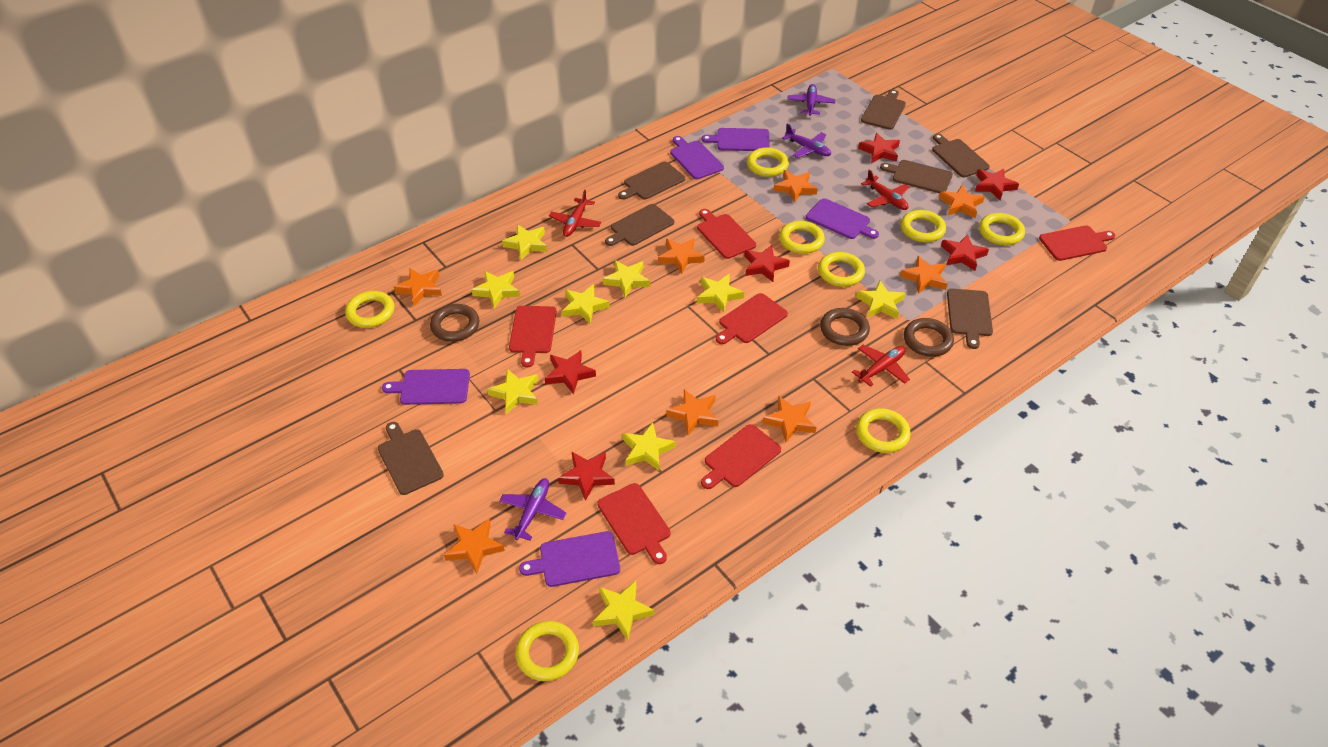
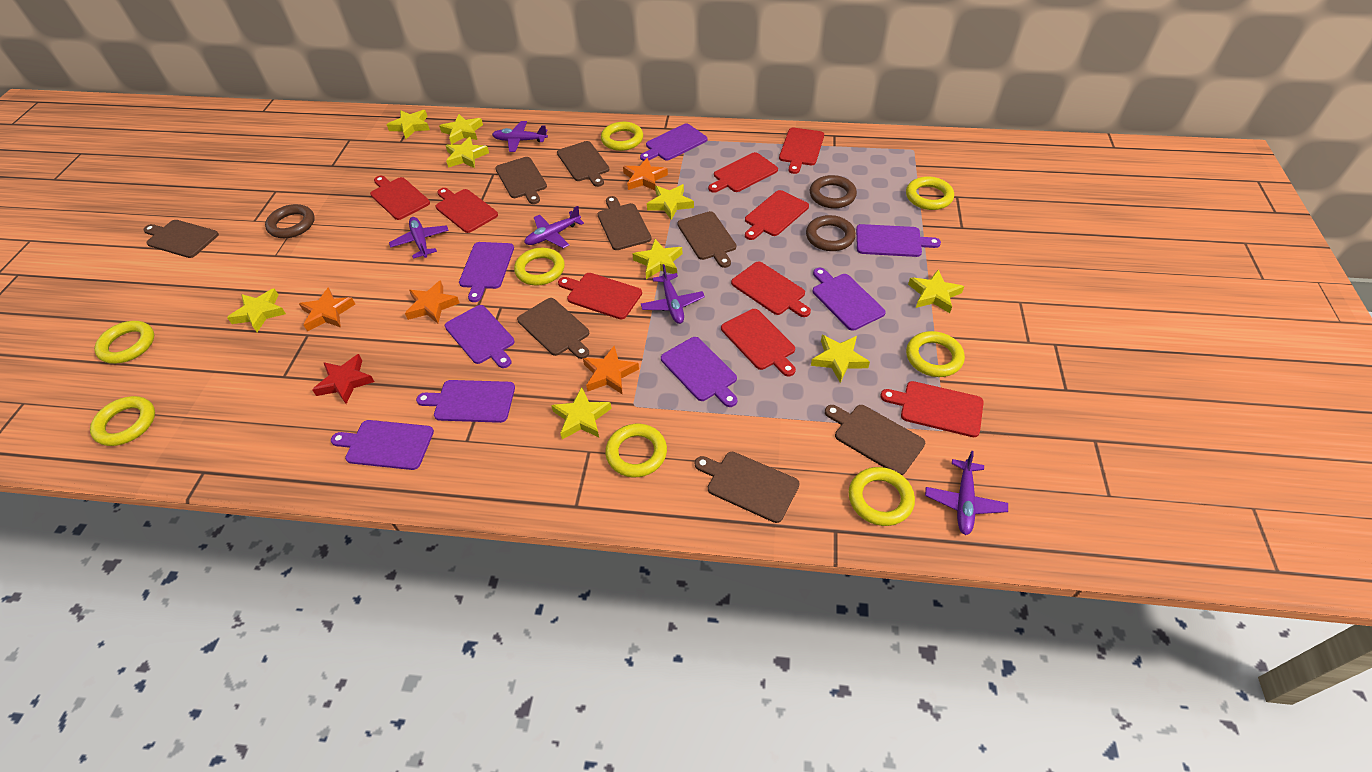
brown cutting board: [378,422,444,495] [605,204,674,246] [618,162,685,200] [861,90,906,130] [880,160,953,193] [932,134,990,177] [947,289,993,349] = 7 -> [143,220,219,258] [495,157,547,204] [517,298,589,359] [557,141,609,187] [598,196,652,250] [677,211,736,268] [695,452,800,523] [825,405,925,475] = 8
orange star: [394,268,442,306] [444,519,505,574] [658,238,705,274] [666,389,719,436] [763,396,817,442] [774,170,818,203] [900,256,948,294] [939,185,985,218] = 8 -> [299,287,355,331] [405,280,460,324] [583,346,639,395] [623,158,668,191] = 4
purple cutting board: [382,369,470,405] [519,531,620,587] [670,136,724,179] [702,128,770,151] [806,198,879,239] = 5 -> [331,420,434,470] [416,380,515,423] [445,305,515,368] [459,242,514,302] [640,123,707,161] [661,337,737,407] [813,268,886,331] [856,224,941,257] = 8
purple plane: [499,478,567,541] [782,124,831,158] [787,84,835,116] = 3 -> [389,217,449,259] [492,121,548,152] [524,206,584,248] [641,264,705,324] [925,451,1008,535] = 5
red cutting board: [509,306,557,368] [597,483,671,564] [697,209,756,259] [701,424,781,489] [716,293,788,344] [1039,225,1115,261] = 6 -> [370,176,430,220] [436,188,498,233] [558,273,642,319] [708,152,778,193] [721,309,796,376] [731,262,811,317] [745,190,809,240] [779,127,824,174] [880,381,984,437] = 9
red plane: [549,190,602,237] [852,345,910,387] [861,169,909,210] = 3 -> none = 0
red star: [544,350,596,394] [558,451,615,501] [744,245,790,282] [858,133,900,163] [941,234,989,271] [975,168,1019,200] = 6 -> [312,354,374,404] = 1

